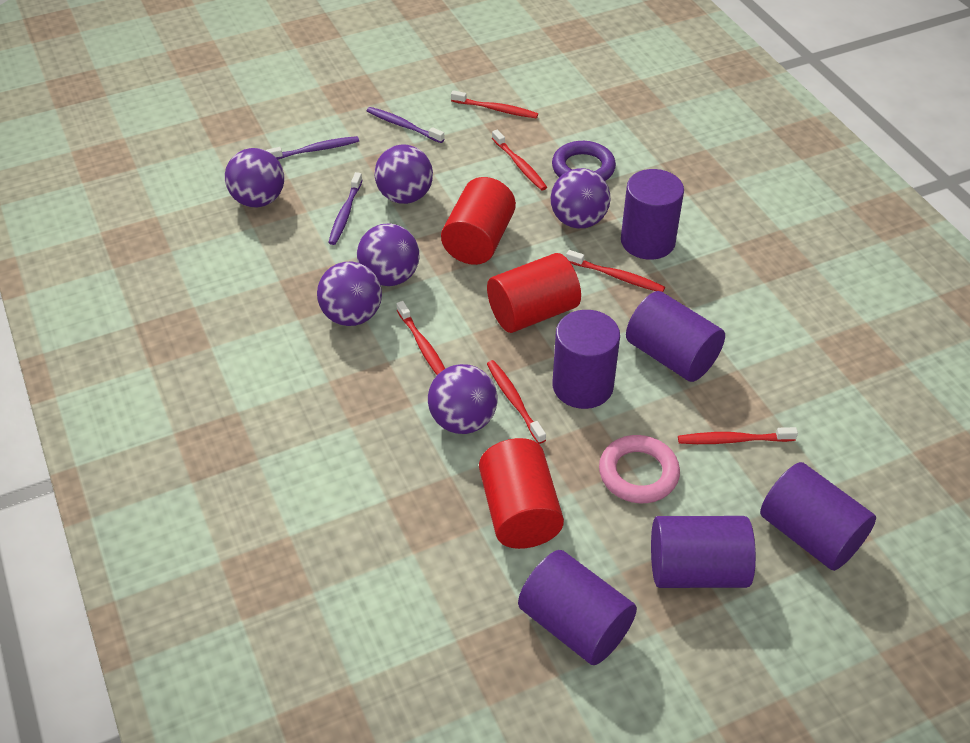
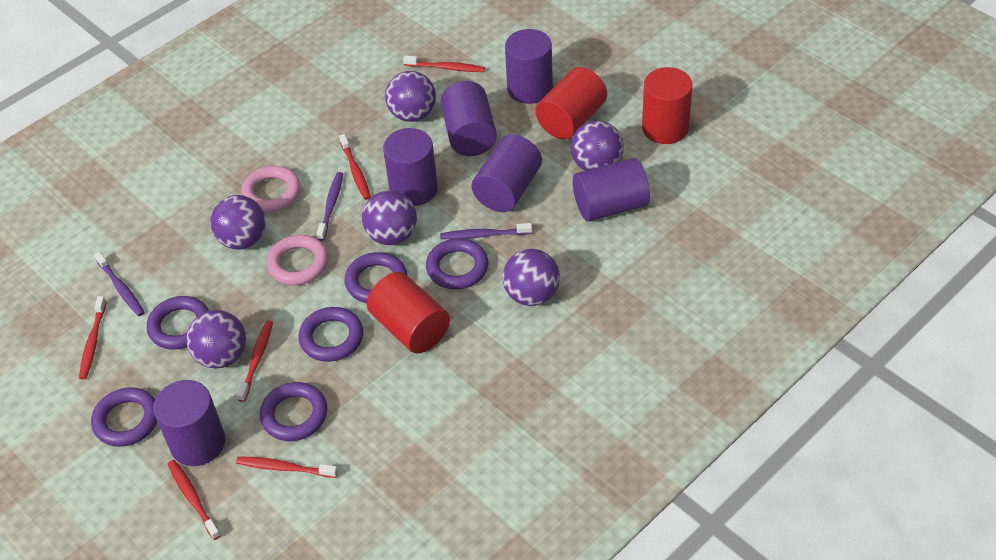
pink ring: [599,435,680,503] = 1 -> [241,166,301,212] [266,235,328,285] = 2
purple ring: [552,141,616,181] = 1 -> [91,387,157,447] [147,296,209,350] [260,382,327,441] [299,307,363,362] [345,252,407,303] [426,238,489,290] = 6

